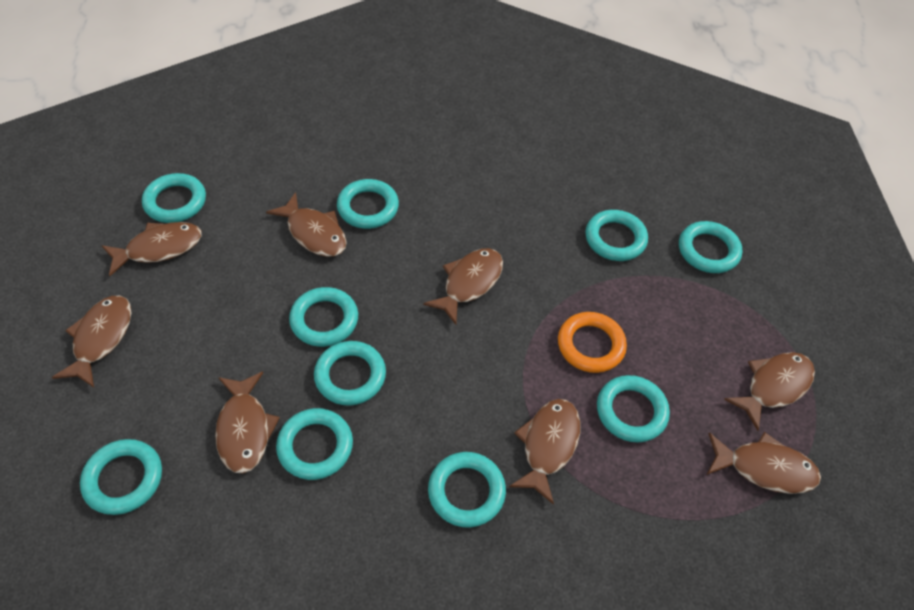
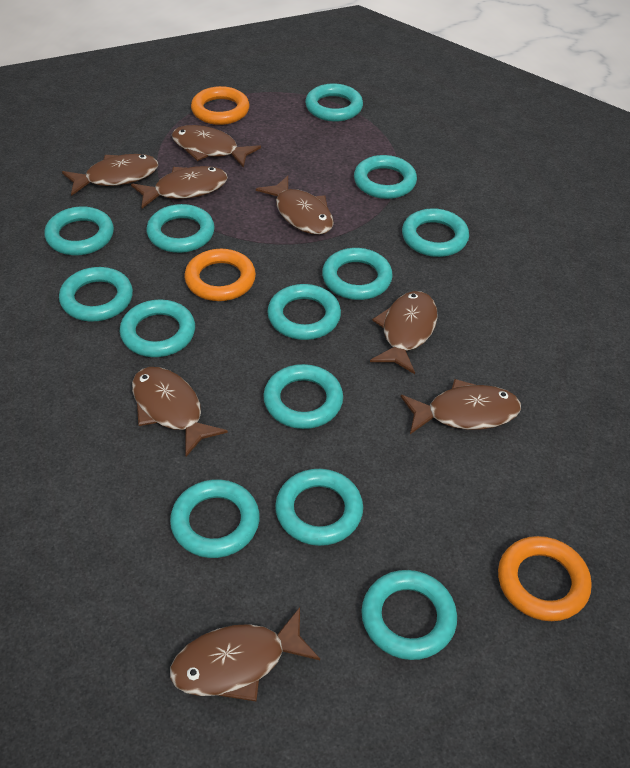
orange ring: [558,312,627,373] = 1 -> [184,249,256,301] [191,86,249,125] [498,536,592,621] = 3
turquoise ring: [80,439,162,515] [142,173,206,223] [276,408,353,480] [289,287,358,347] [314,341,386,406] [337,179,399,229] [428,452,506,528] [585,210,648,261] [597,375,670,443] [679,221,742,273] = 10 -> [44,206,114,255] [59,267,133,321] [120,300,195,357] [146,204,215,253] [170,479,260,558] [263,364,343,429] [267,284,341,340] [275,469,363,546] [305,83,363,122] [322,248,393,300] [354,155,417,199] [361,570,457,660] [402,208,469,257] = 13

